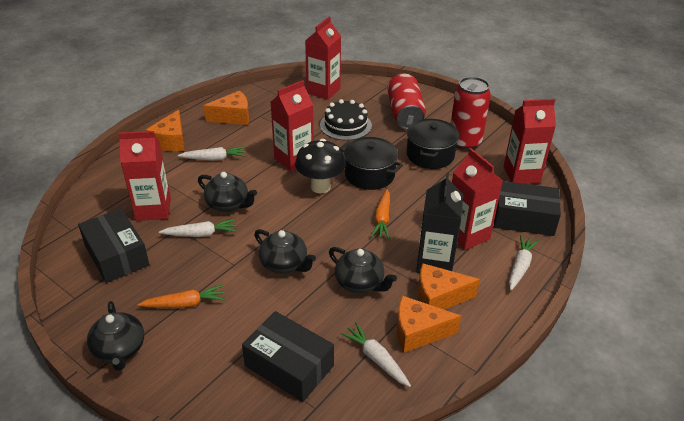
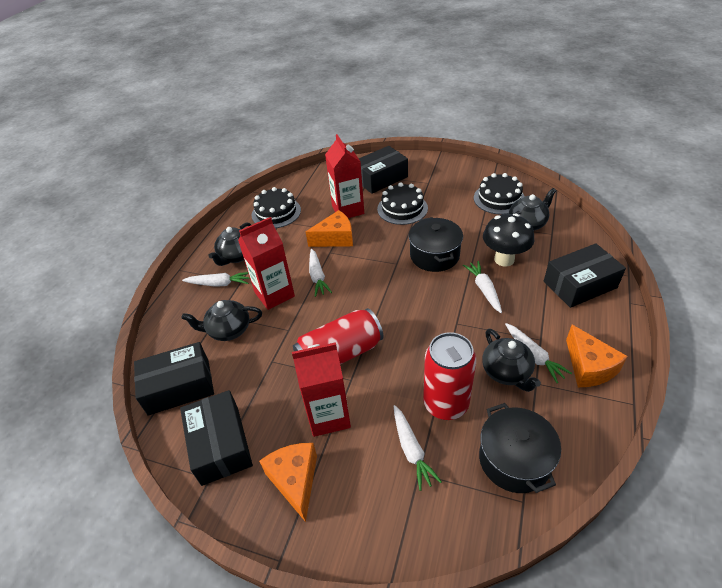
black box: [78,208,150,283] [242,311,334,402] [494,181,561,236] = 3 -> [134,342,214,416] [180,390,253,486] [359,146,408,194] [544,243,626,308] = 4
black cake: [320,99,372,141] = 1 -> [252,187,301,228] [377,183,428,225] [474,173,525,215] = 3
black carton: [416,173,463,273] = 1 -> none = 0
orange carrot: [137,285,225,308] [371,189,390,239] = 2 -> none = 0
orange cheese: [145,110,185,151] [203,91,249,125] [397,296,461,353] [418,263,480,310] = 4 -> [259,443,317,522] [306,210,353,247] [566,325,628,387] = 3
red carton: [118,131,171,221] [271,80,314,172] [305,17,341,100] [452,148,503,250] [503,99,556,184] = 5 -> [238,217,295,310] [292,342,351,437] [325,134,364,218] = 3
white carrot: [159,219,237,237] [178,146,246,160] [340,322,411,387] [509,235,539,290] = 4 -> [182,272,250,287] [309,249,332,297] [393,405,442,491] [463,261,502,313] [505,323,572,383] = 5

